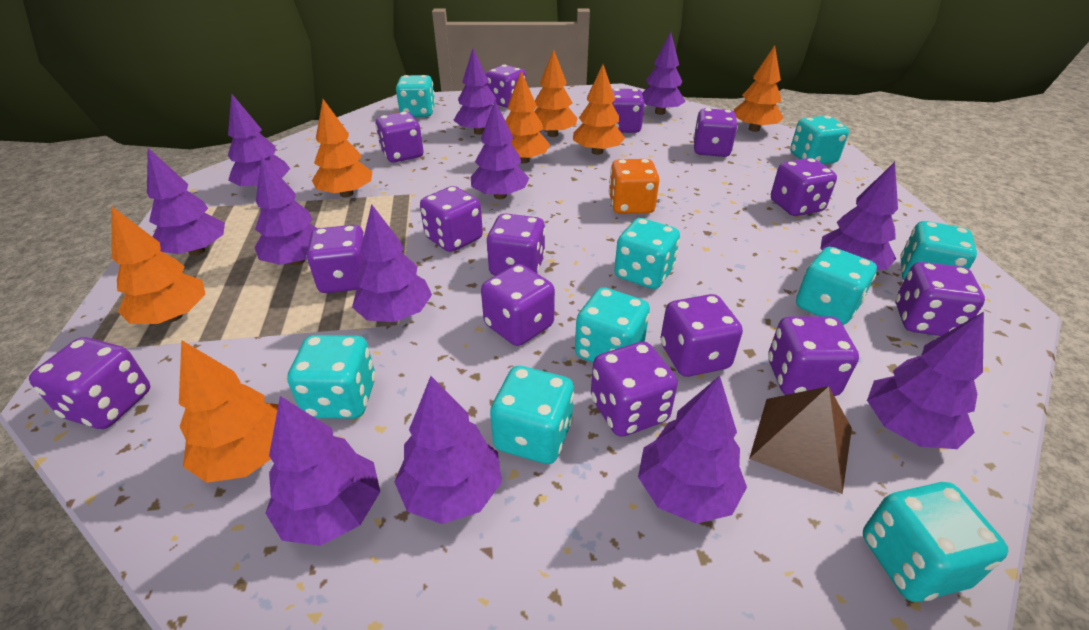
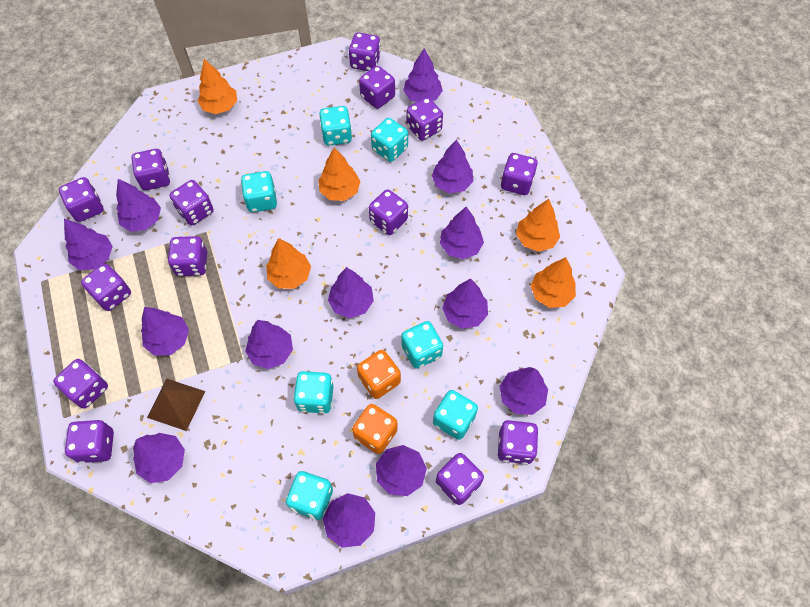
orange dice: [609,159,660,214] = 1 -> [352,404,398,454] [357,350,401,399] = 2
orange tree: [111,206,206,324] [179,340,278,483] [312,99,372,197] [505,71,550,164] [535,49,577,137] [573,64,625,155] [734,45,783,132] = 7 -> [197,59,237,114] [266,238,311,289] [319,148,361,201] [516,199,560,252] [531,257,576,308] = 5
purple tree: [147,148,225,256] [228,93,290,186] [254,156,318,265] [265,396,380,546] [352,204,432,322] [394,376,502,524] [453,48,496,135] [471,101,529,199] [638,376,747,524] [642,32,686,115] [820,162,898,270] [867,312,984,449] = 12 -> [64,219,113,270] [116,179,161,232] [133,433,185,483] [141,307,189,356] [245,320,293,369] [323,493,375,548] [328,267,374,318] [376,445,427,496] [403,48,443,102] [432,139,473,193] [440,207,484,259] [442,278,488,329] [499,367,548,415] = 13
turquoise dice: [287,335,376,419] [396,75,435,117] [490,366,574,464] [575,287,650,363] [614,218,680,289] [790,116,849,164] [796,247,877,325] [863,482,1008,602] [900,221,977,280] = 9 -> [241,171,277,212] [286,471,333,520] [293,371,334,414] [319,106,352,146] [371,118,408,162] [401,321,443,369] [433,390,478,440] = 7

